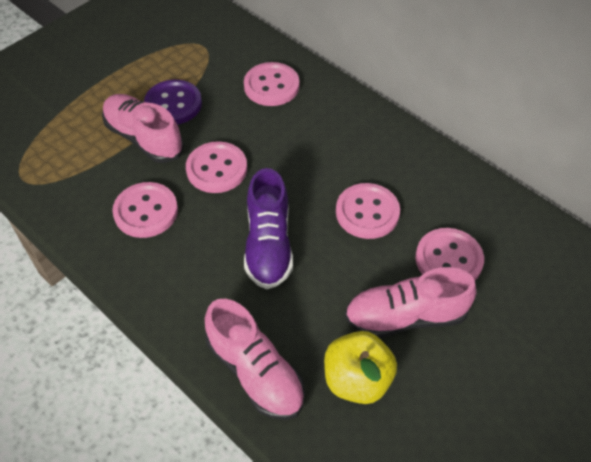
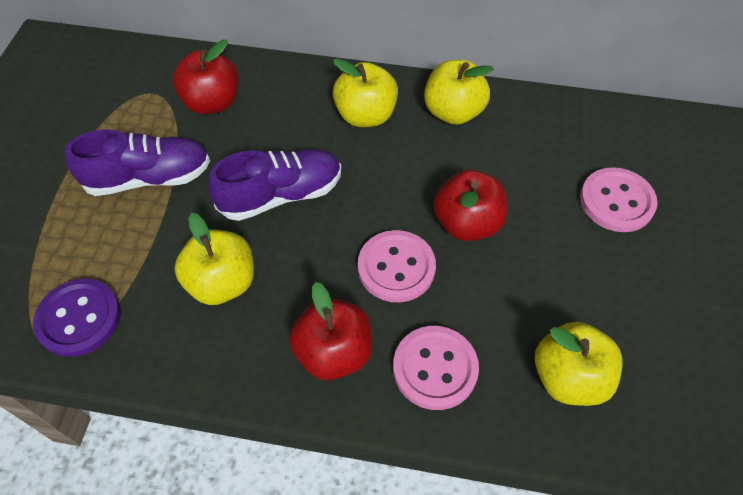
pink button: [112,182,178,238] [186,141,247,193] [244,62,299,106] [336,183,400,239] [415,228,484,280] = 5 -> [358,230,436,302] [393,326,479,410] [580,167,657,232] = 3
pink shoe: [102,94,184,163] [205,299,305,420] [345,267,476,338] = 3 -> none = 0
purple shoe: [244,168,293,289] = 1 -> [65,129,210,196] [209,149,341,221] = 2
red apple: none = 0 -> [173,40,239,115] [289,282,372,380] [434,170,507,241] = 3
yellow apple: [324,331,397,404] = 1 -> [174,213,254,305] [333,58,398,127] [424,60,494,125] [535,322,622,406] = 4

